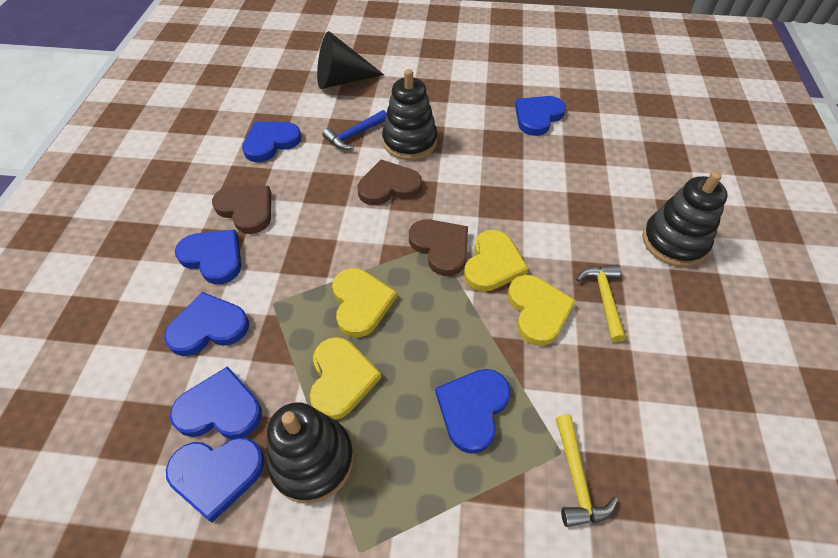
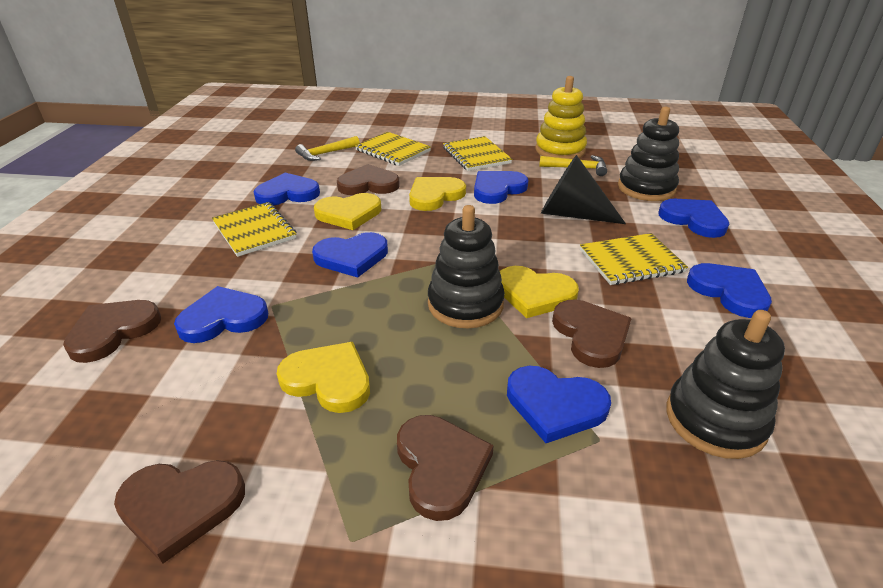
blue hammer: [323,110,387,150] = 1 -> none = 0
brown heart: [212,186,271,234] [357,159,422,205] [409,219,468,276] = 3 -> [63,300,161,363] [114,460,245,564] [337,164,400,195] [397,415,494,521] [552,299,632,368] = 5
yellow notebook: none = 0 -> [212,202,296,257] [355,132,431,166] [443,136,512,171] [580,233,688,285] = 4
yellow stacking toy: none = 0 -> [535,76,587,159] = 1

